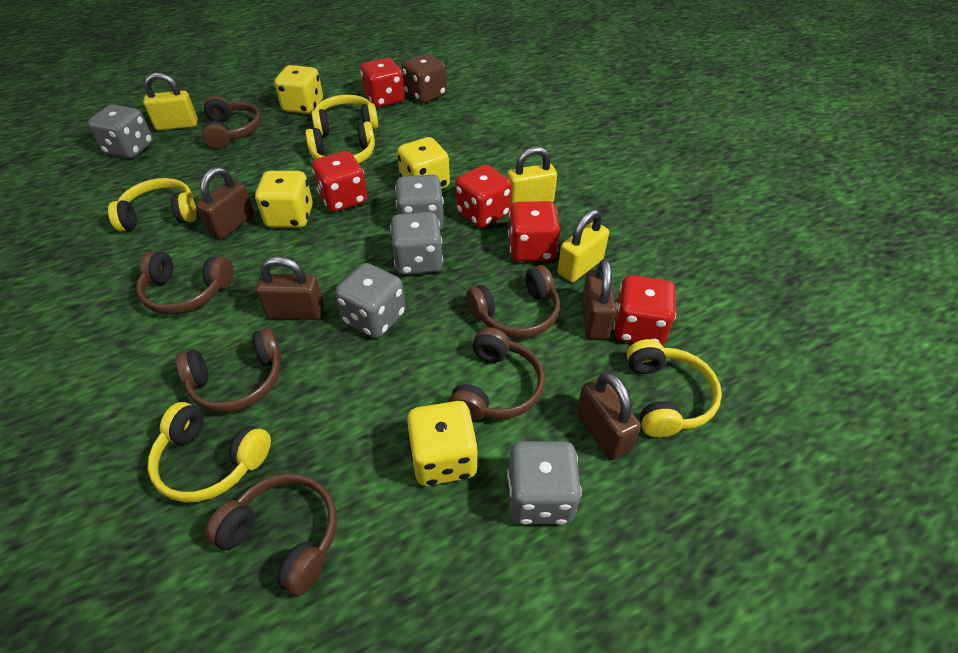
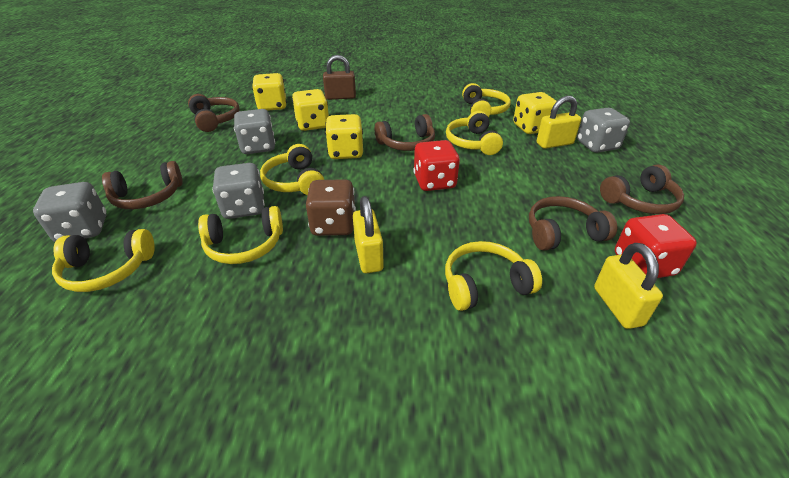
brown headphones: [136,251,233,314] [176,327,282,412] [202,96,262,149] [205,473,337,596] [448,327,545,421] [466,265,560,338] = 6 -> [102,161,183,209] [188,94,240,132] [375,114,435,151] [529,196,617,251] [600,164,684,214] = 5
brown padlock: [196,167,254,239] [256,256,324,320] [576,372,641,460] [582,259,616,340] = 4 -> [323,55,356,100] = 1
grey dice: [88,104,153,159] [335,263,406,338] [390,212,443,275] [395,174,444,230] [507,441,582,525] = 5 -> [33,182,107,242] [212,163,265,219] [234,109,275,154] [577,108,630,153] = 4
red dice: [312,151,368,212] [360,58,405,107] [455,164,512,228] [508,201,560,261] [613,275,676,345] = 5 -> [413,140,460,191] [615,214,697,278] = 2
yellow headphones: [108,178,197,231] [147,402,271,502] [305,121,375,163] [311,95,378,136] [627,339,722,438] = 5 -> [52,229,155,292] [198,206,283,264] [260,144,324,195] [445,241,542,311] [446,111,503,155] [462,83,511,117] = 6

